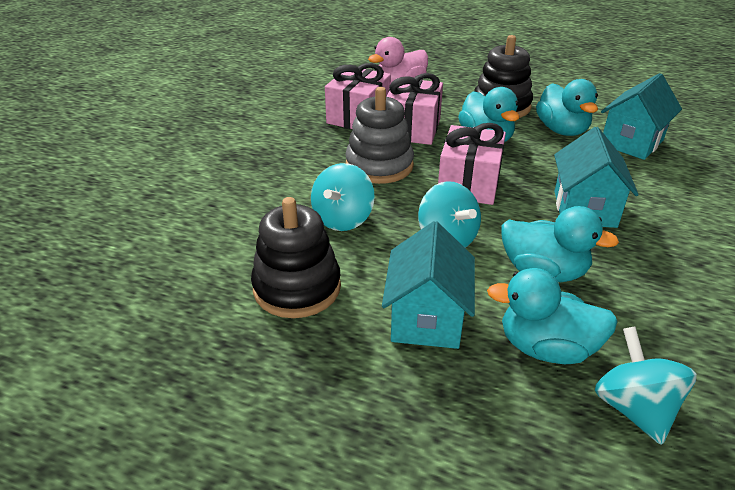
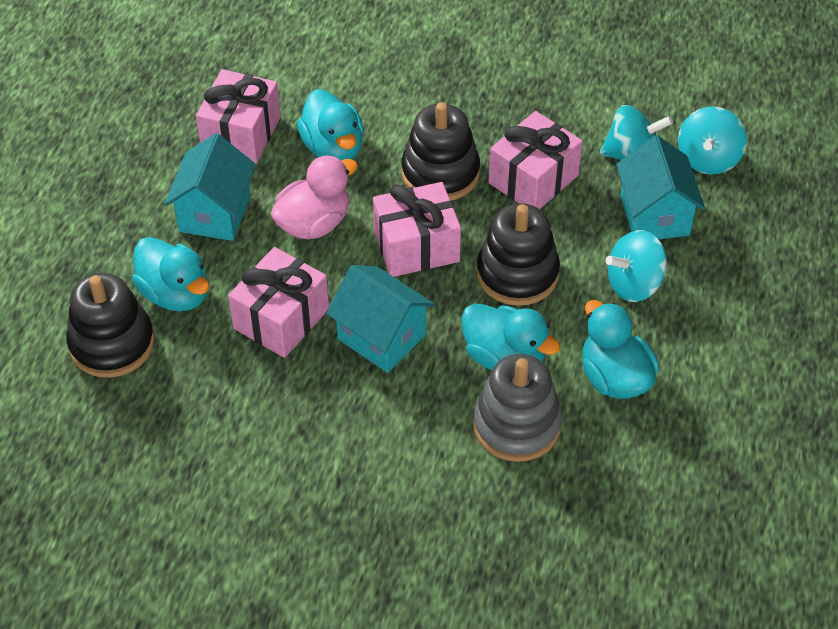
black stacking toy: [251,197,341,318] [474,35,533,118] = 2 -> [66,273,155,378] [401,102,480,201] [476,203,560,306] = 3
pink gift: [325,63,391,129] [387,73,443,145] [438,123,506,205] = 3 -> [196,69,281,164] [228,247,329,358] [373,182,461,277] [488,111,583,209] = 4

